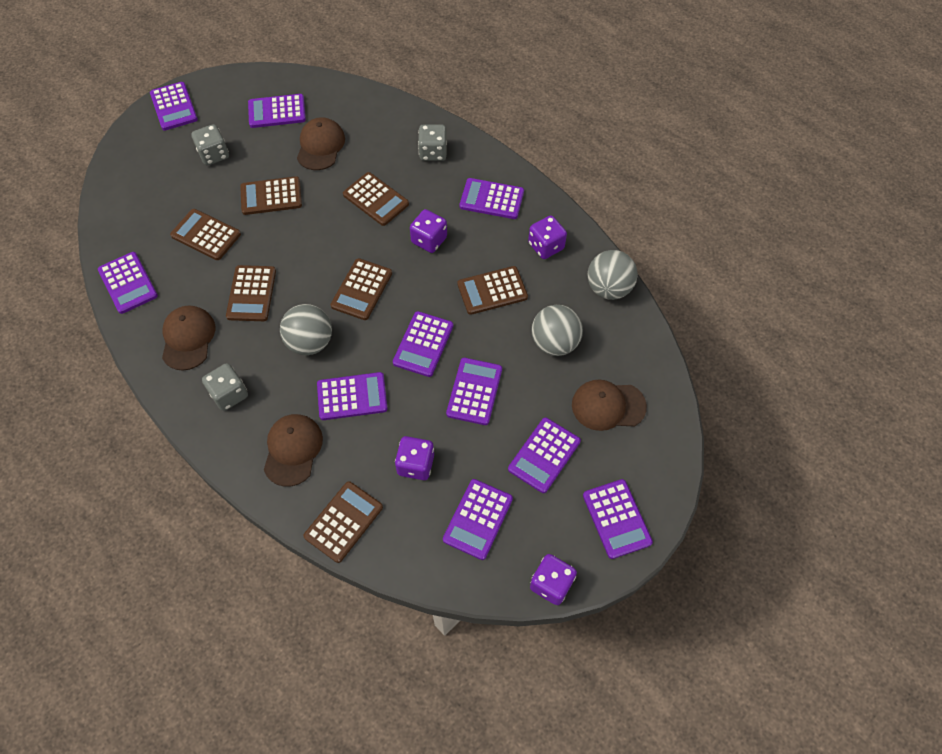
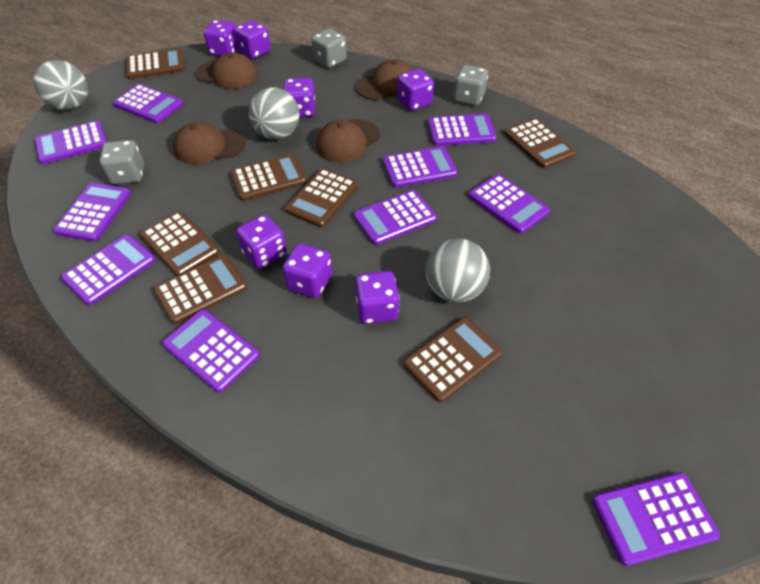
purple dice: [395,436,434,480] [410,209,447,253] [528,215,567,259] [530,554,577,605] = 4 -> [204,20,237,56] [234,20,271,59] [236,214,287,269] [283,243,332,298] [284,78,315,117] [355,271,400,324] [397,69,434,111] = 7

